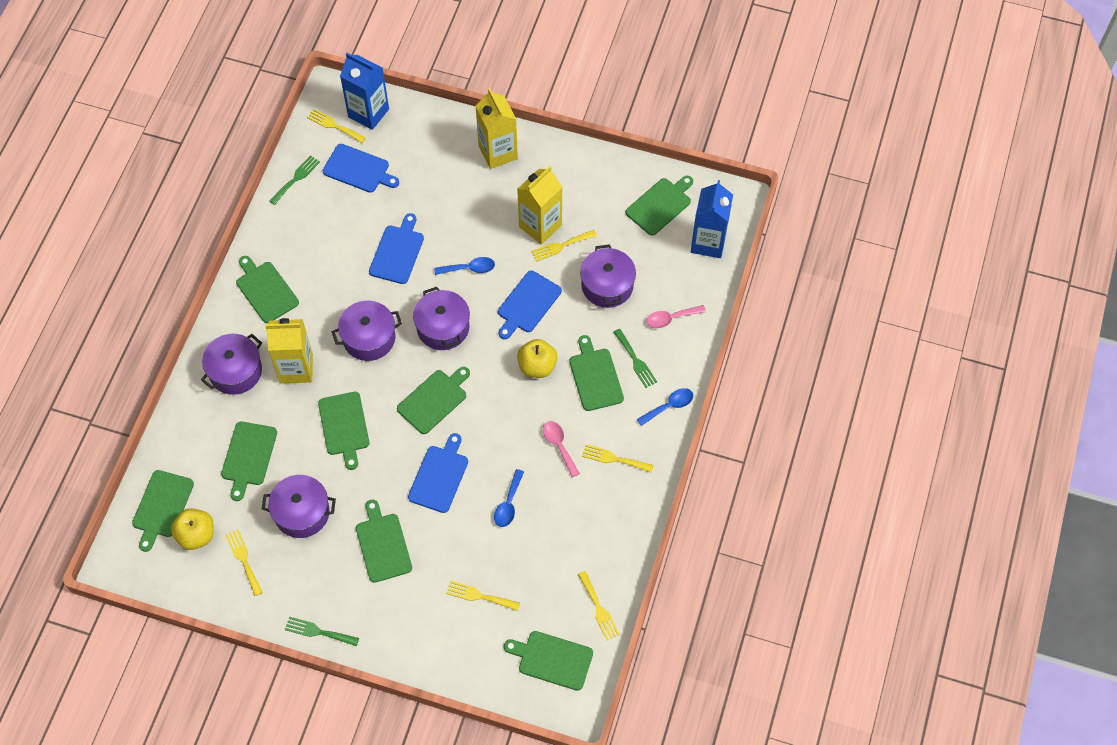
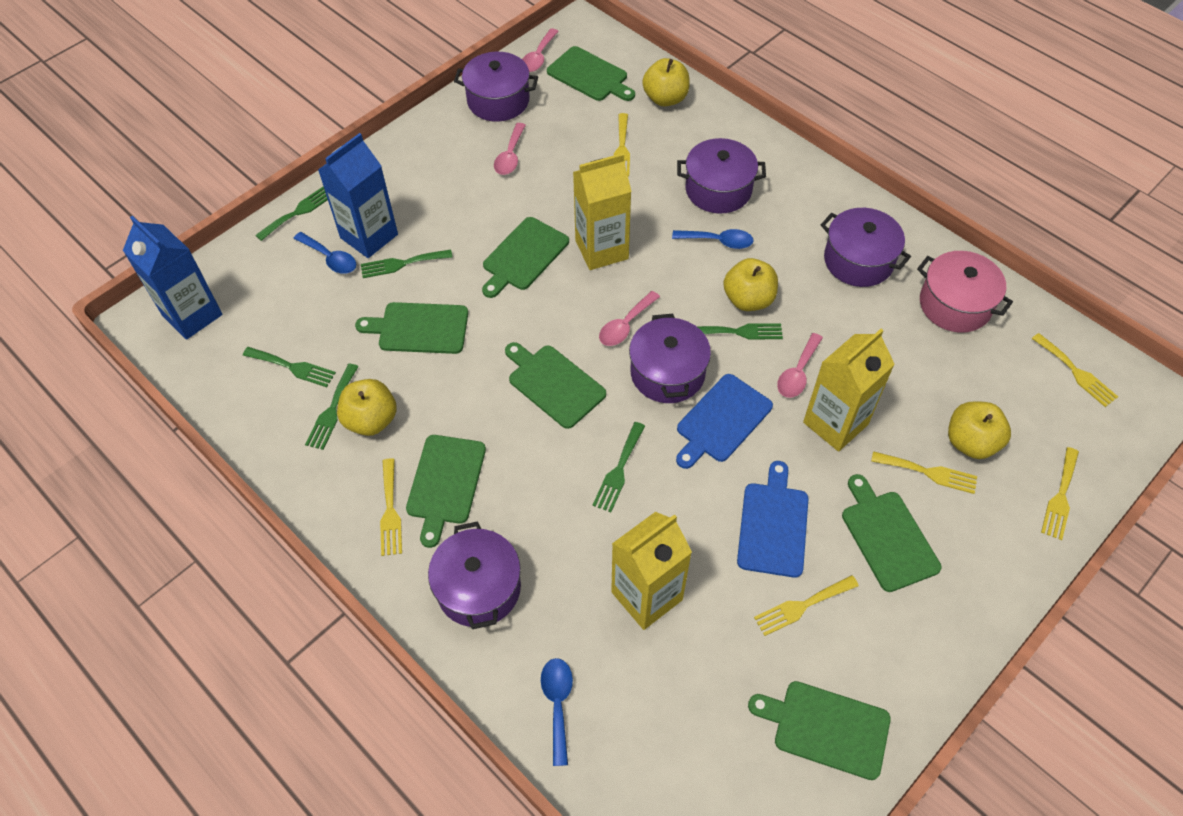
blue cutting board: [323,144,399,193] [369,213,424,284] [408,433,468,513] [498,271,562,339] = 4 -> [676,374,773,469] [737,461,809,578] = 2
green cutting board: [132,470,194,552] [221,422,277,501] [236,256,299,323] [318,392,369,470] [356,500,412,583] [397,367,470,434] [504,631,593,691] [569,335,624,411] [626,176,693,236] = 9 -> [355,302,468,354] [406,435,486,548] [482,217,569,298] [505,342,606,429] [547,46,635,101] [748,681,891,780] [842,474,942,592] = 7
green fork: [270,155,320,205] [285,616,359,646] [613,329,657,388] = 3 -> [243,347,336,387] [255,186,328,241] [305,364,359,450] [361,250,453,278] [593,422,645,512] [698,323,783,340] = 6
pink pot: none = 0 -> [917,251,1013,333] = 1
pink spoon: [543,421,580,477] [647,305,706,328] = 2 -> [494,123,526,175] [522,29,559,72] [599,291,660,346] [777,333,823,398] = 4
yellow apple: [171,508,214,550] [517,339,557,378] = 2 -> [337,379,397,436] [642,58,690,106] [723,258,778,311] [948,401,1011,459] = 4

